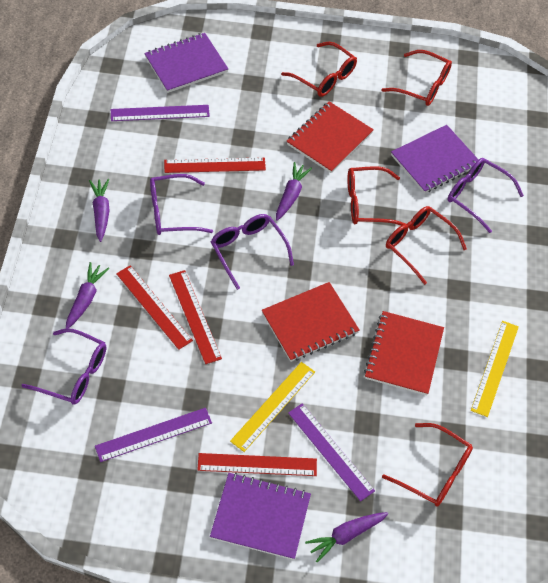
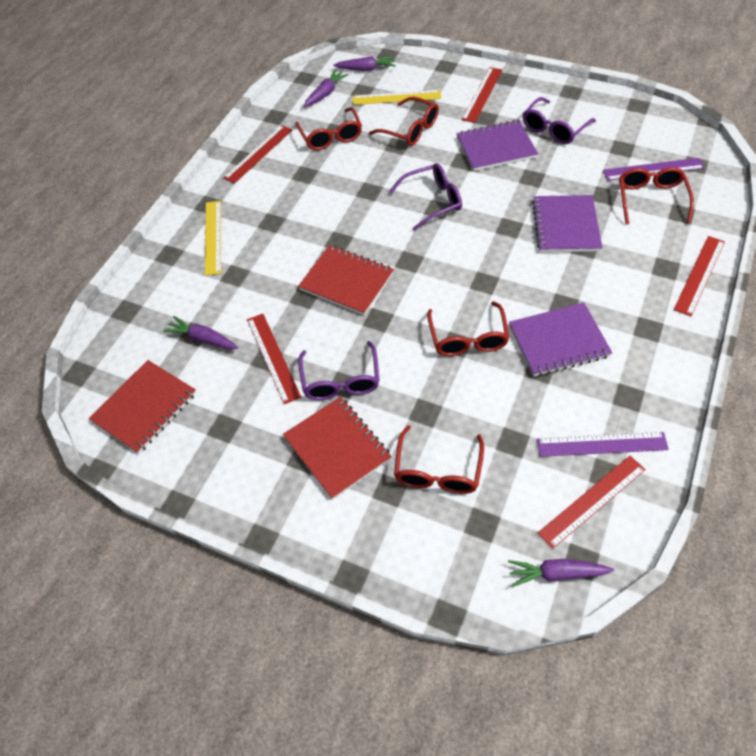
purple glasses: [21,328,106,405] [150,174,213,235] [211,214,294,290] [448,158,524,233] = 4 -> [298,341,380,400] [389,163,462,231] [523,97,596,144] = 3
purple ruler: [95,408,212,462] [111,105,210,121] [288,403,375,501] = 3 -> [537,432,669,457] [603,158,705,181] = 2
red ruler: [116,265,193,350] [164,157,266,173] [169,270,222,364] [197,453,317,476] = 4 -> [223,125,293,184] [247,314,301,404] [461,67,502,123] [538,456,646,549] [674,236,725,316] = 5

